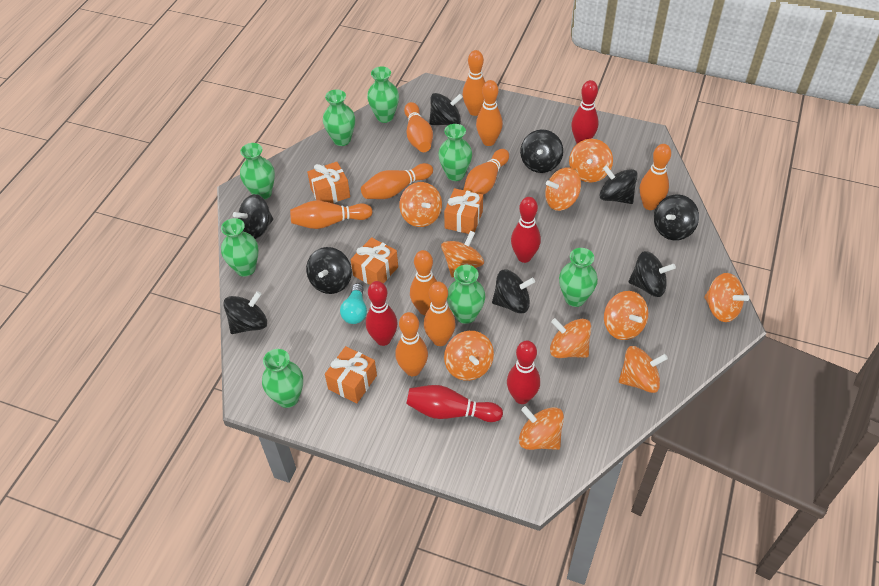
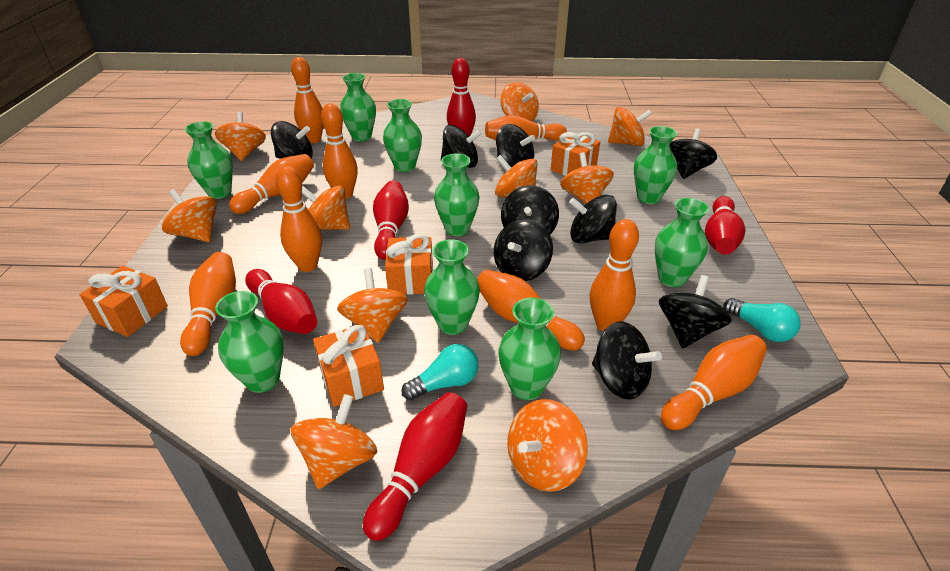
green vase: [221,218,259,277] [240,143,275,200] [262,349,303,408] [323,90,355,146] [367,67,399,123] [438,124,472,181] [447,265,485,324] [559,248,598,307] = 8 -> [185,122,233,199] [215,291,284,393] [340,73,376,141] [383,99,422,172] [424,239,480,335] [434,154,479,236] [498,298,561,400] [634,126,677,204] [655,198,709,287] = 9
orange bowling pin: [290,201,373,229] [361,163,433,199] [395,312,428,376] [404,102,433,152] [410,250,437,315] [424,281,456,346] [462,50,485,116] [463,149,509,195] [476,80,503,146] [640,144,671,210] = 10 -> [180,252,236,356] [229,154,314,214] [275,166,322,272] [291,57,324,143] [321,104,358,199] [477,269,585,351] [485,115,567,141] [590,219,639,331] [661,335,767,430] = 9
turquoise light bulb: [340,283,367,324] = 1 -> [401,344,479,401] [724,298,801,342] = 2

